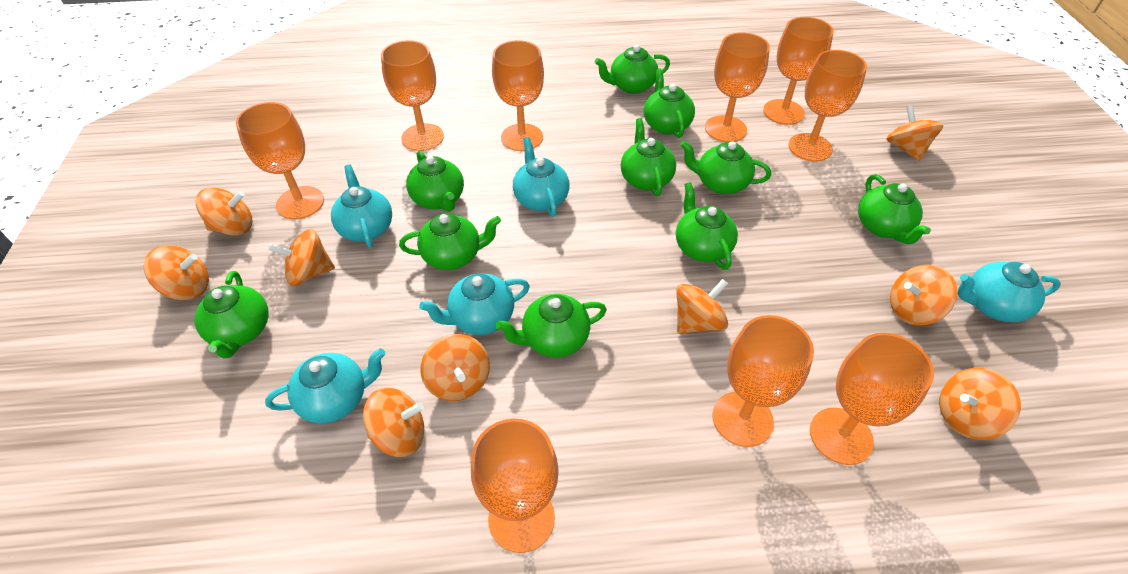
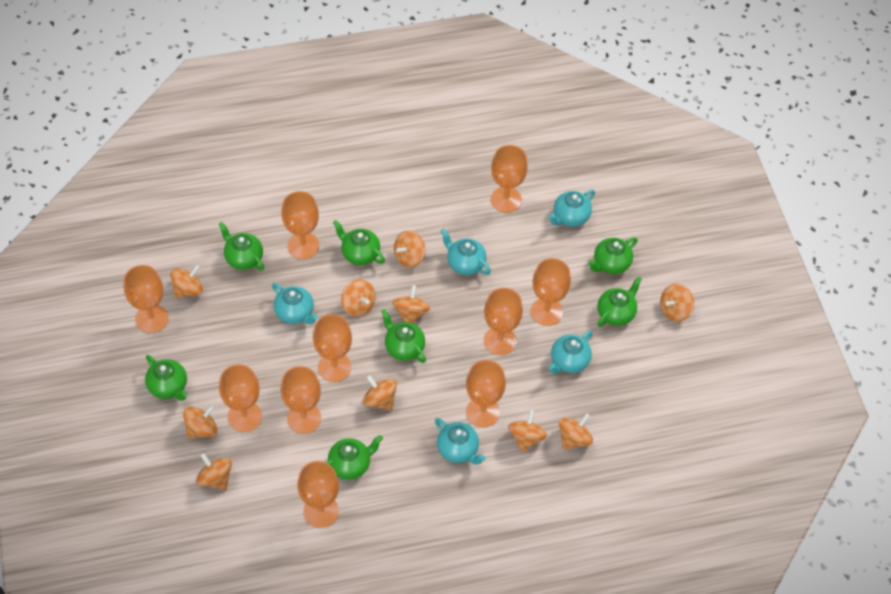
green teapot: [194,271,269,359] [399,213,501,270] [406,151,464,212] [496,294,607,358] [595,45,670,94] [621,118,676,196] [644,68,695,138] [676,182,738,270] [680,140,771,194] [858,174,931,244] = 10 -> [145,355,187,401] [219,222,264,271] [326,435,383,480] [333,220,385,265] [381,309,426,363] [588,237,637,274] [597,276,642,327] = 7
orange goblet: [236,102,324,219] [381,40,444,151] [471,419,559,553] [492,40,544,151] [705,32,770,142] [712,315,814,447] [763,17,834,125] [789,50,867,162] [810,333,934,465] = 9 -> [124,265,169,333] [219,364,262,432] [281,366,321,434] [282,191,319,259] [297,461,339,528] [313,314,352,382] [466,360,506,427] [484,288,523,355] [491,145,528,213] [531,258,571,326] = 10
orange spinning top: [144,245,209,300] [196,187,252,235] [268,229,335,286] [363,388,424,457] [420,334,490,401] [676,279,728,334] [887,105,943,161] [890,264,957,326] [939,368,1021,440] = 9 -> [170,265,203,298] [183,405,218,438] [196,453,232,491] [341,279,376,317] [363,375,397,410] [392,285,430,323] [394,230,425,268] [508,410,547,453] [559,414,593,450] [660,284,694,322] = 10

